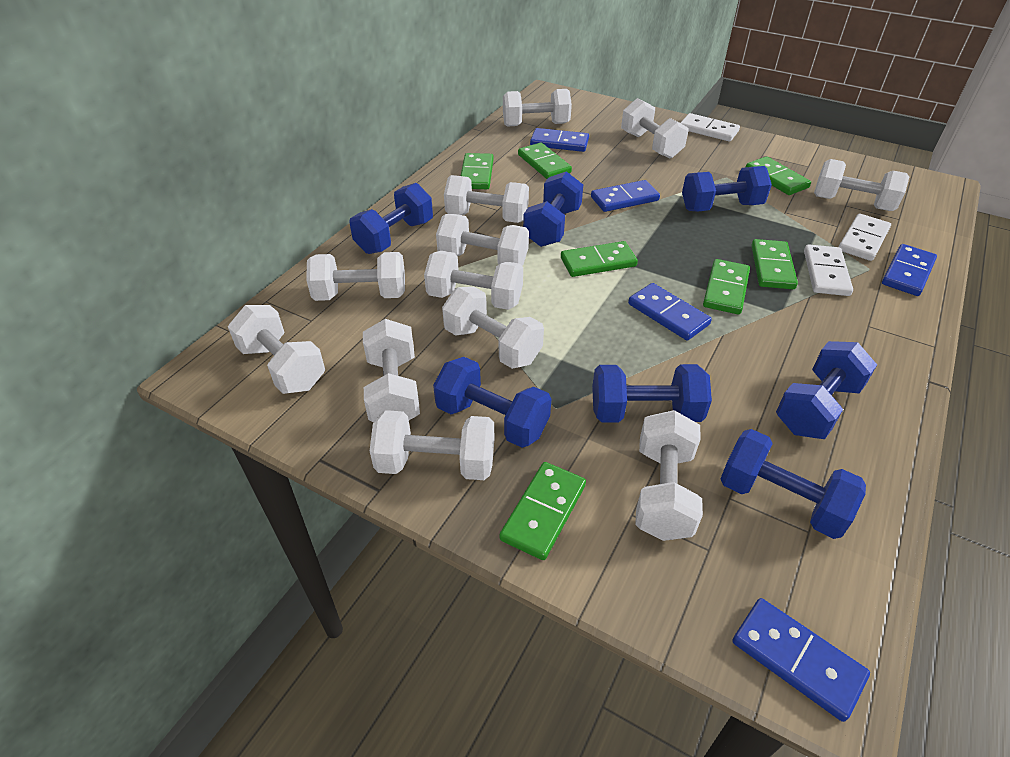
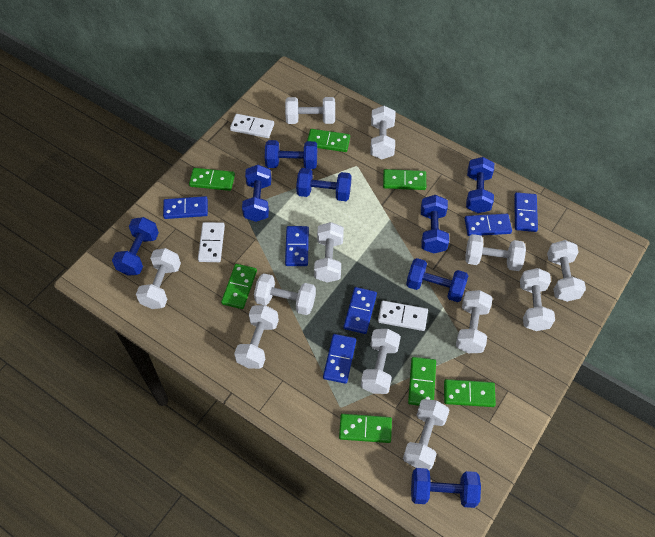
blue domino: [530,128,589,152] [591,180,660,212] [628,283,712,340] [732,598,870,722] [882,244,937,296] = 5 -> [163,196,208,219] [285,226,309,266] [323,334,356,384] [344,287,377,334] [465,214,512,236] [514,192,538,232] = 6
blue dumbbell: [349,183,433,254] [433,357,551,448] [523,171,583,247] [592,364,712,423] [682,166,772,212] [720,429,866,539] [776,341,877,439] = 7 -> [112,217,159,276] [242,165,271,222] [265,140,317,169] [296,168,352,201] [406,258,468,302] [411,468,481,508] [421,195,449,253] [466,157,494,213] = 8

